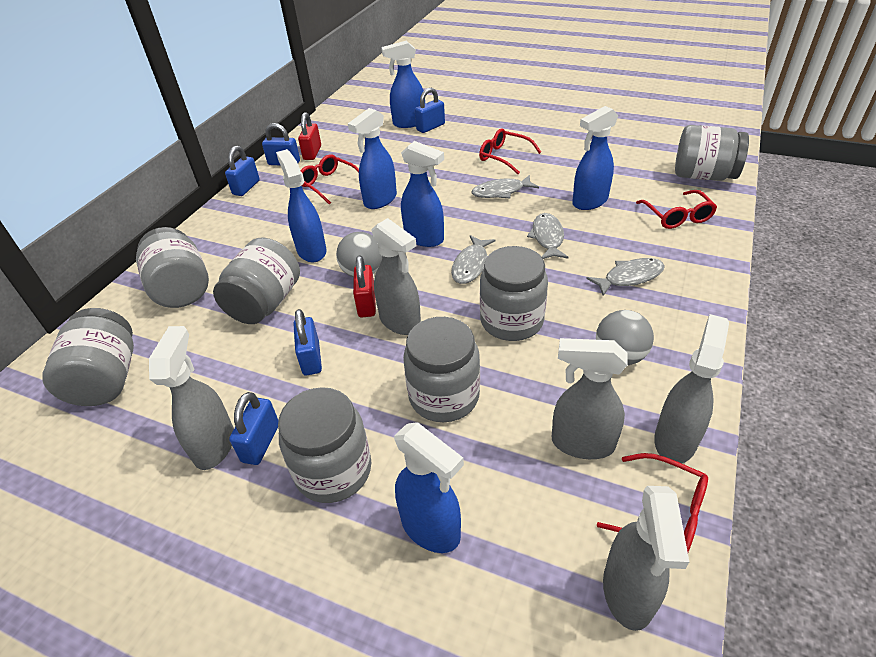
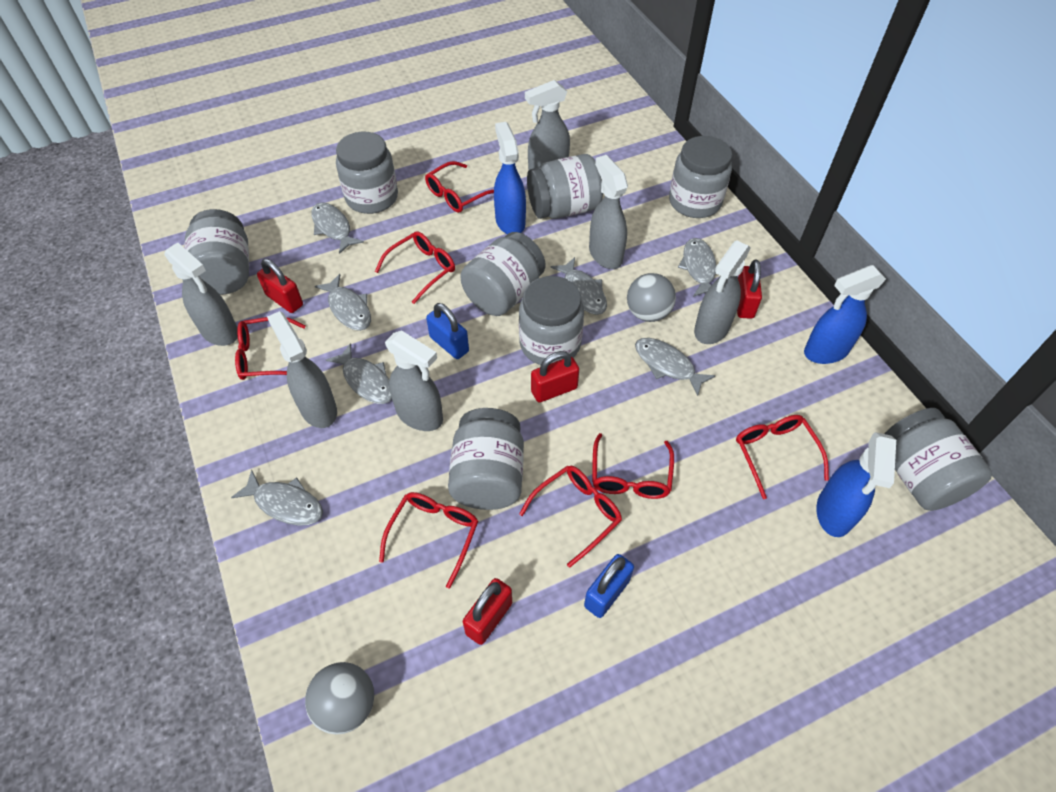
blue padlock: [225,146,260,196] [229,392,278,465] [262,123,300,165] [294,309,322,376] [415,88,445,133] = 5 -> [426,303,469,359] [584,554,634,618] = 2
blue spray bottle: [276,149,327,262] [348,108,397,209] [381,41,425,128] [394,422,464,553] [401,141,444,247] [572,106,618,210] = 6 -> [494,122,526,234] [804,265,886,364] [816,432,896,537] = 3
grey fish: [451,235,495,284] [472,175,539,198] [527,213,569,259] [586,258,665,296] = 4 -> [231,469,323,526] [311,203,364,254] [315,274,371,331] [326,343,392,404] [550,257,607,315] [635,338,715,396] [678,238,716,297] = 7
grey jar: [42,308,134,406] [136,227,209,308] [213,238,300,324] [278,387,371,503] [403,317,480,422] [480,246,548,341] [675,125,749,181] = 7 -> [184,209,249,295] [336,132,398,214] [448,408,524,510] [460,232,545,316] [519,276,584,365] [527,154,603,219] [669,136,732,218] [884,408,992,511] = 8
grey spray bottle: [149,326,234,470] [372,218,421,335] [552,338,627,459] [603,486,689,631] [654,314,729,463] = 5 -> [164,242,238,346] [267,311,337,428] [385,330,443,431] [525,80,570,171] [589,155,628,269] [694,241,751,344] = 6
red glasses: [300,155,359,204] [479,128,541,174] [597,453,708,552] [636,190,717,229] = 4 -> [235,317,306,380] [375,231,455,304] [379,492,478,588] [425,161,494,213] [519,466,622,568] [592,433,674,499] [736,415,829,499] = 7
red padlock: [298,112,321,160] [353,255,376,318] = 2 -> [257,259,303,313] [463,578,512,645] [531,351,579,403] [737,260,762,319] = 4

